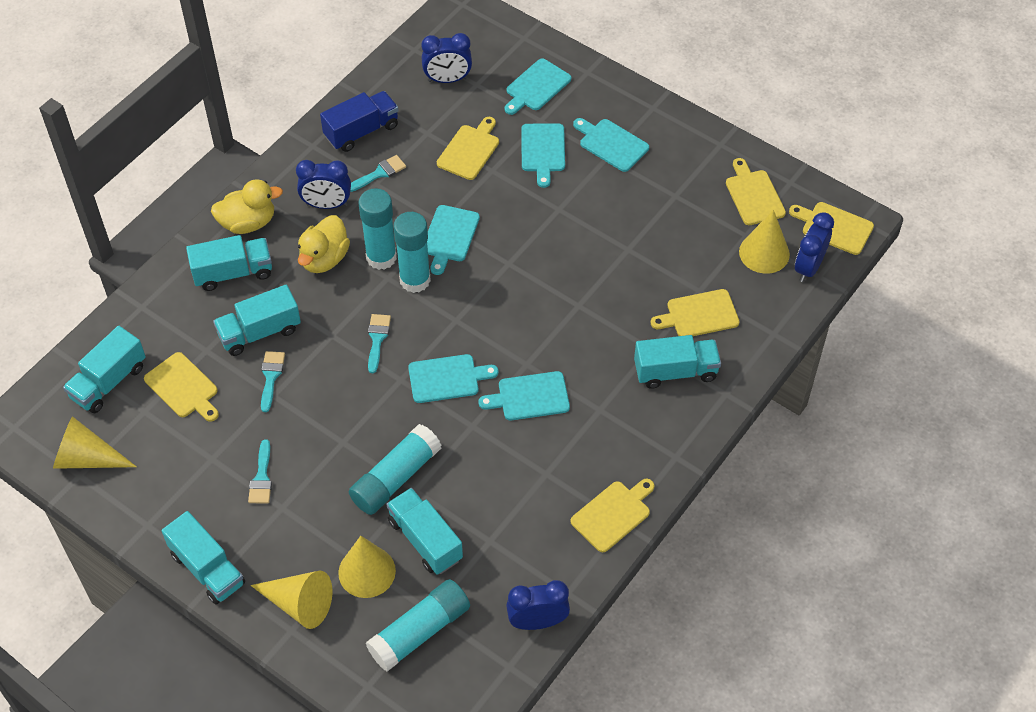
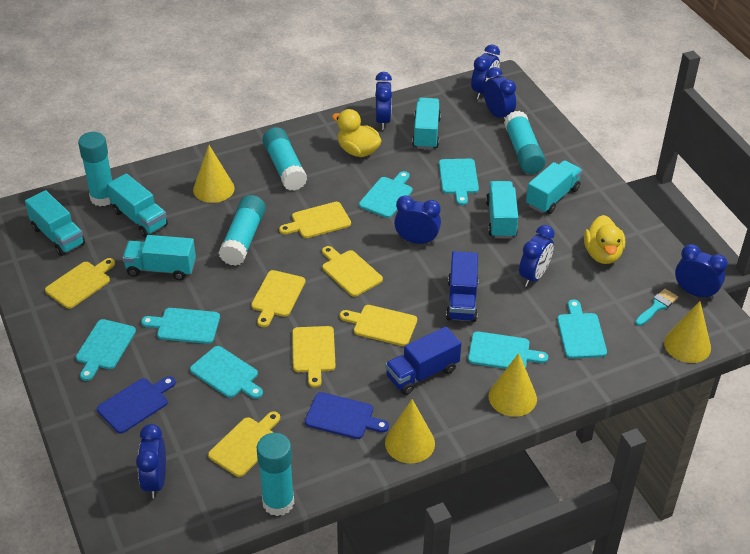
blue clock: [296,160,351,209] [421,33,472,83] [506,580,570,630] [795,212,834,282] = 4 -> [136,424,166,498] [375,72,392,130] [394,195,441,245] [471,44,500,99] [484,67,516,122] [519,225,555,287] [675,244,728,300] = 7
blue cutting board: none = 0 -> [97,376,176,434] [305,392,389,439] = 2
blue truck: [320,91,399,152] = 1 -> [385,326,461,395] [446,251,479,322] = 2
turquoise brush: [248,439,272,504] [261,351,285,412] [350,155,406,192] [368,314,391,373] = 4 -> [635,289,678,326] = 1
turquoise cutting board: [408,354,499,403] [427,205,480,275] [478,371,570,420] [504,59,571,115] [521,124,565,188] [573,118,649,172] = 6 -> [76,319,136,381] [141,308,220,344] [190,346,263,399] [359,171,413,218] [439,159,479,205] [468,331,548,369] [557,300,607,359] = 7
turquoise glue stick: [349,424,441,515] [358,188,397,270] [366,579,470,672] [394,212,431,293] = 4 -> [78,132,112,206] [218,195,266,266] [257,433,294,516] [262,127,307,191] [504,111,546,174] = 5
yellow cutting board: [144,352,219,422] [437,117,499,180] [570,479,654,552] [651,289,739,336] [726,158,786,225] [789,202,874,255] = 6 -> [45,258,115,309] [208,411,280,477] [251,270,306,327] [279,202,351,238] [292,326,336,388] [322,246,383,297] [340,305,417,346] = 7

